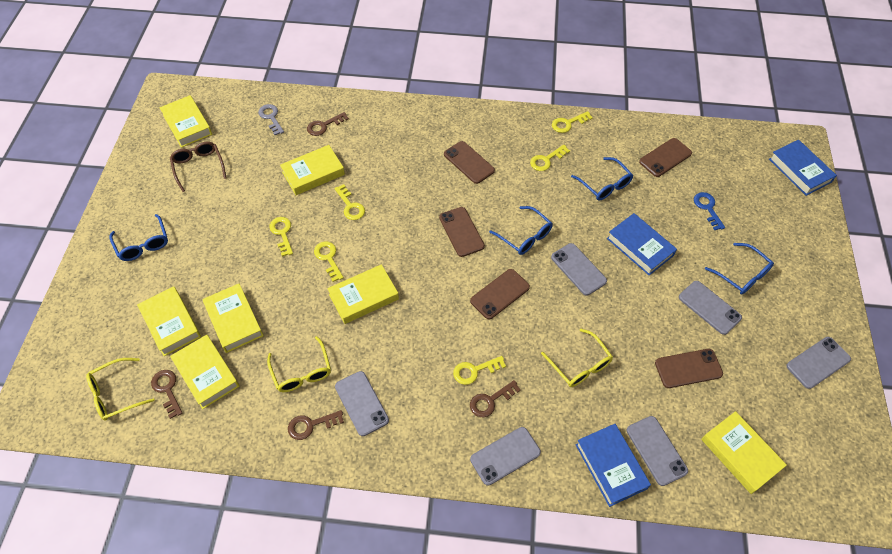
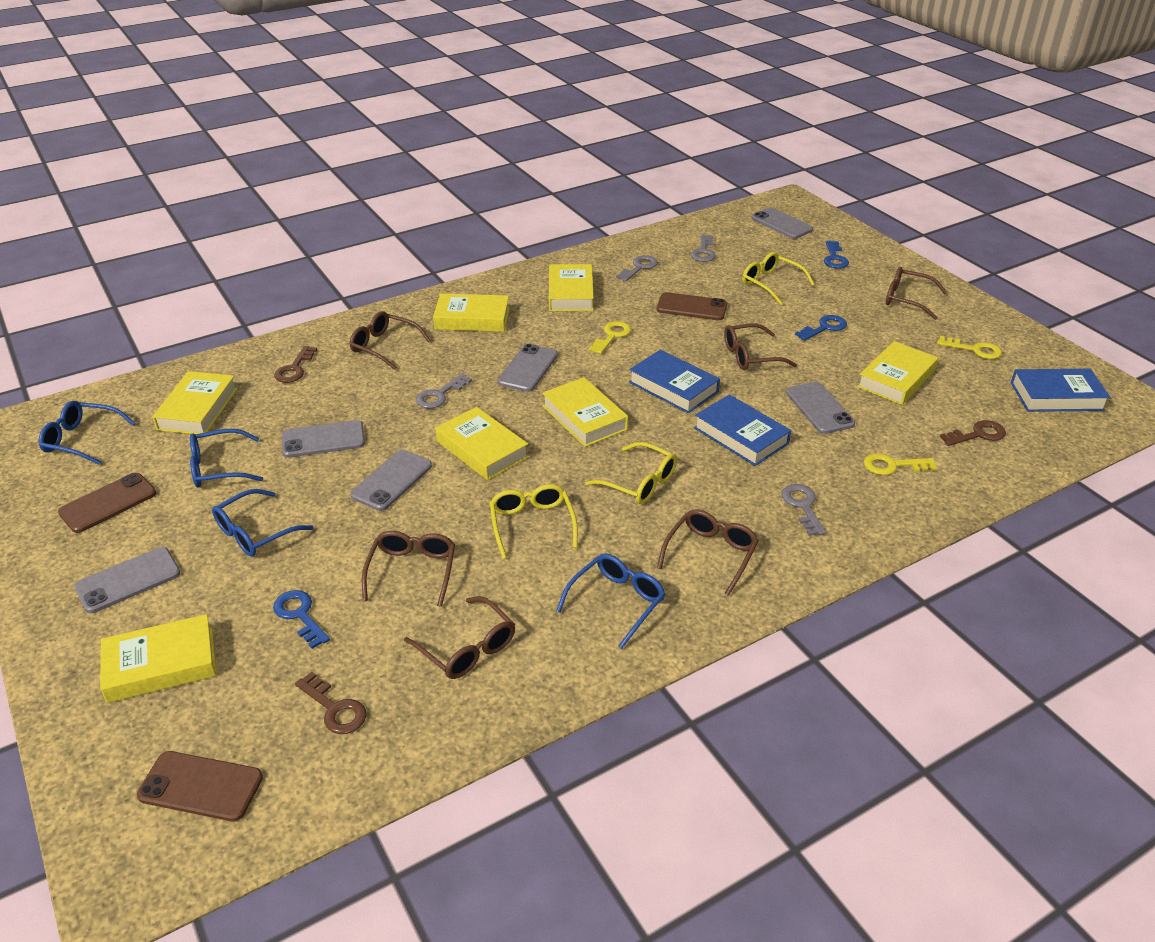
blue key: [694,192,725,230] = 1 -> [273,590,330,649] [795,315,847,341] [824,241,849,269] = 3
brown glasses: [170,142,226,192] = 1 -> [349,311,431,370] [362,531,455,607] [404,596,515,679] [657,509,759,596] [724,323,797,370] [886,267,947,320] = 6
brown key: [151,370,182,419] [288,410,344,440] [307,112,349,136] [470,380,521,417] = 4 -> [274,346,317,383] [295,671,367,734] [940,420,1006,446] = 3
brown phone: [439,207,485,257] [444,141,495,184] [470,269,530,319] [639,138,692,177] [655,349,723,388] = 5 -> [58,473,156,533] [137,751,263,821] [657,292,727,320] = 3
grey key: [258,104,284,135] = 1 -> [416,374,472,409] [616,255,658,282] [691,235,716,262] [782,484,826,536] = 4
yellow key: [269,217,293,257] [314,242,344,282] [334,184,365,220] [453,356,506,385] [530,145,570,171] [552,111,593,133] = 6 -> [589,321,631,354] [864,453,937,475] [937,336,1002,359] = 3

